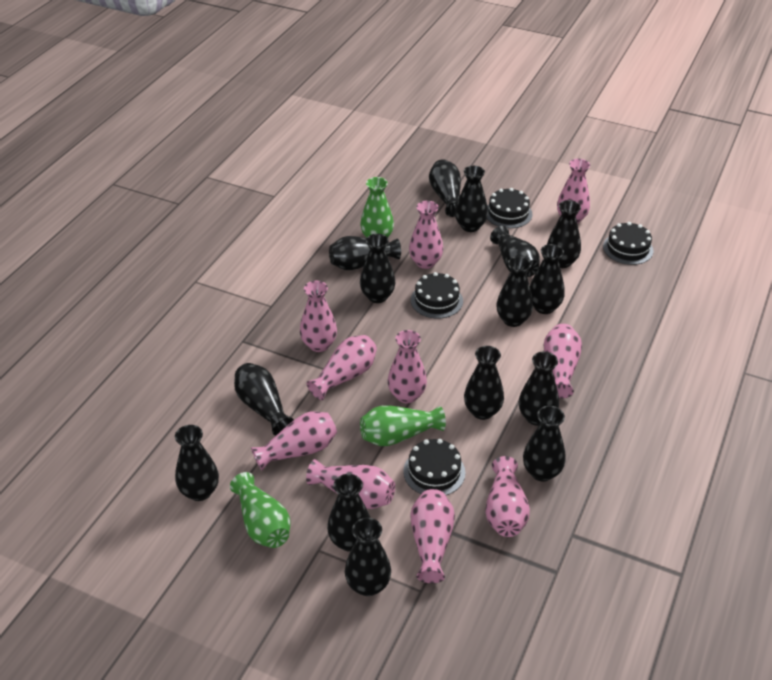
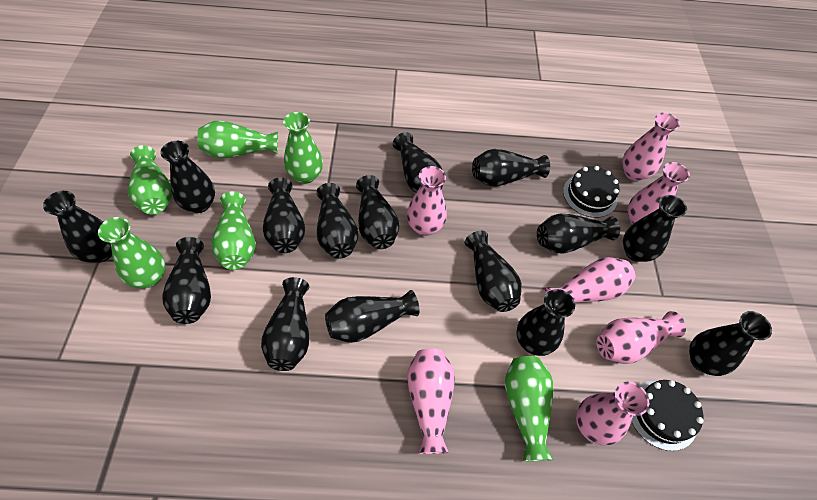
black cake: [403,439,465,495] [411,272,463,319] [487,188,532,228] [603,222,653,265] = 4 -> [563,166,619,218] [632,380,704,451] = 2
green vase: [230,472,290,548] [360,177,394,238] [360,405,446,446] = 3 -> [98,217,166,288] [128,145,172,215] [197,120,278,158] [211,191,256,270] [283,112,323,184] [505,356,554,461] = 6
pink vase: [251,411,337,471] [300,281,337,352] [306,335,377,400] [306,459,395,509] [388,330,427,403] [409,201,443,269] [410,489,455,583] [485,456,530,537] [543,324,582,398] [557,159,590,224] = 10 -> [407,166,447,236] [407,349,455,454] [545,257,635,303] [576,382,649,446] [597,311,686,364] [622,113,680,181] [628,162,690,225] = 7

